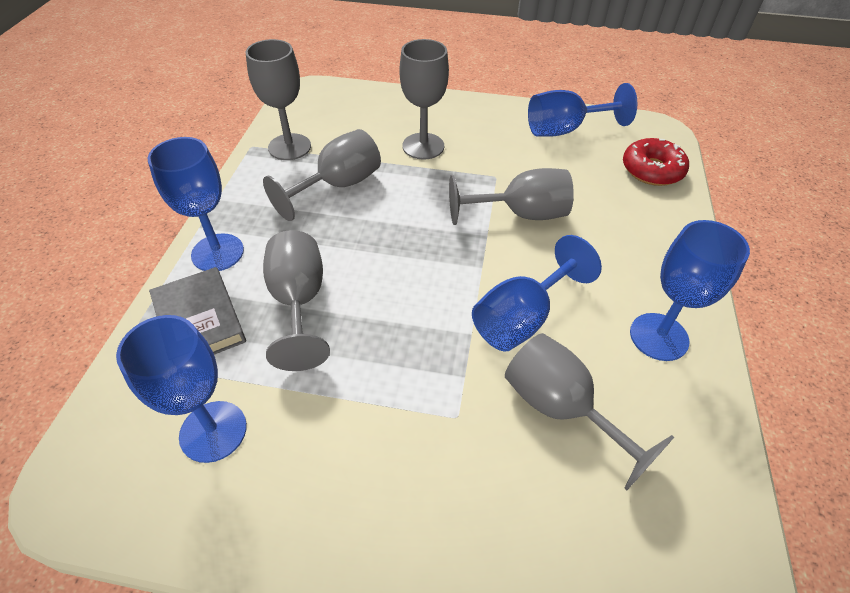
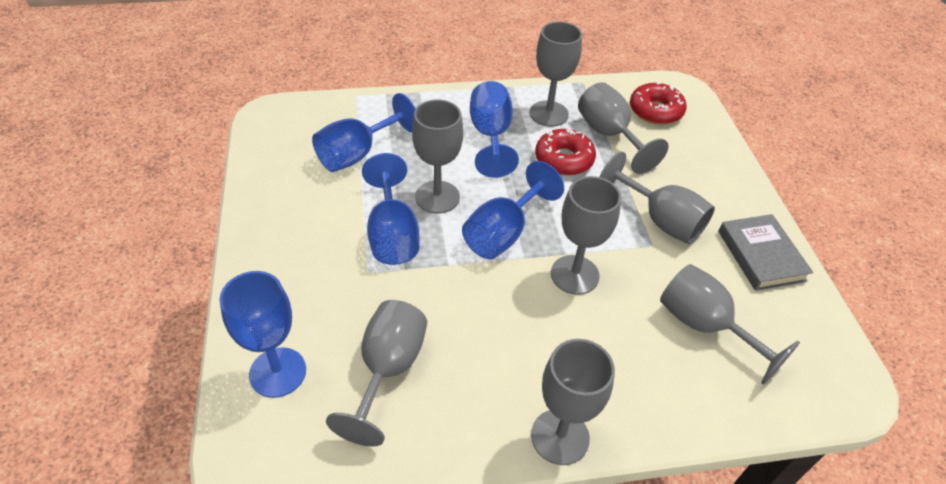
grey goblet: [246,39,311,160] [263,129,381,221] [263,230,330,371] [399,39,449,160] [449,168,574,225] [505,333,674,490] = 6 -> [326,300,427,447] [412,100,463,214] [529,21,582,127] [531,339,615,465] [551,176,621,295] [578,82,669,174] [599,151,715,244] [660,264,800,385] = 8
red donut: [623,138,689,186] = 1 -> [535,129,596,176] [630,83,687,125] = 2

